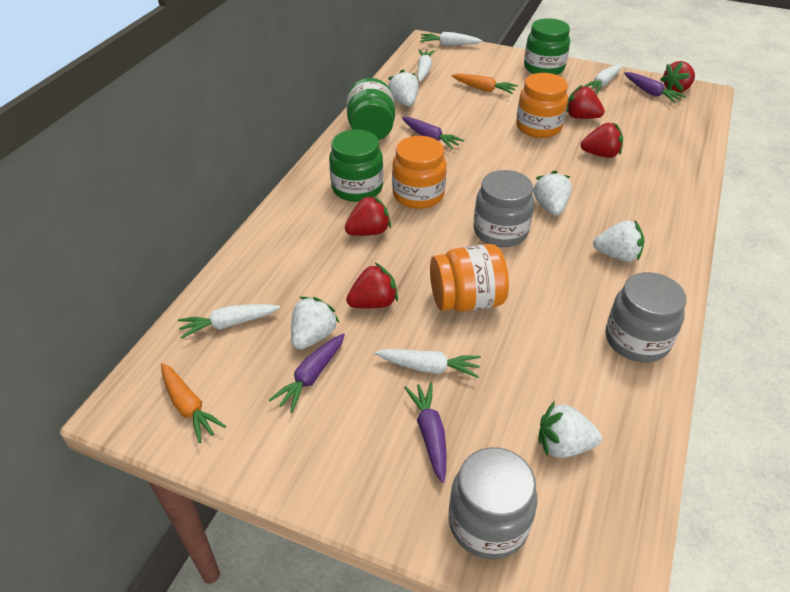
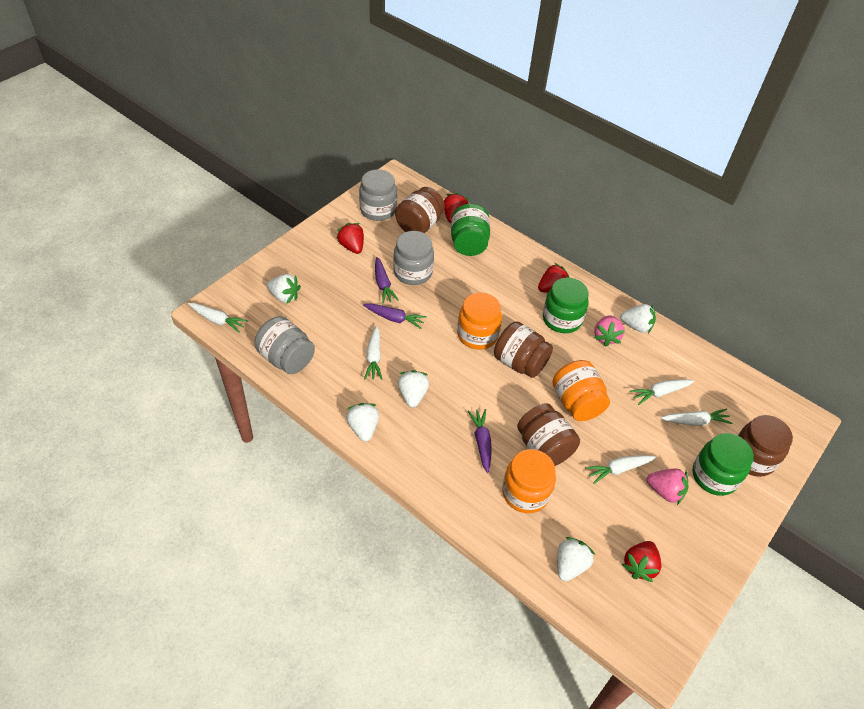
brown jar: none = 0 -> [395,187,445,233] [494,321,553,378] [517,403,580,466] [737,415,793,477] = 4
orange carrot: [161,363,226,443] [451,74,518,94] = 2 -> none = 0
pink strawberry: none = 0 -> [594,315,625,347] [647,468,688,505] = 2
purple carrot: [269,334,345,413] [402,117,464,149] [404,382,446,483] [624,72,686,103] = 4 -> [363,303,427,329] [375,257,399,304] [468,409,491,473] = 3
red strawberry: [345,195,391,236] [346,263,398,308] [566,85,605,119] [581,123,623,158] [660,61,695,93] = 5 -> [337,223,364,254] [444,193,469,223] [538,263,570,293] [622,541,661,582] = 4

